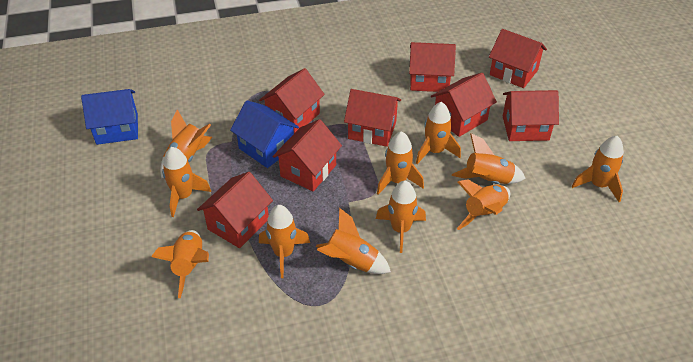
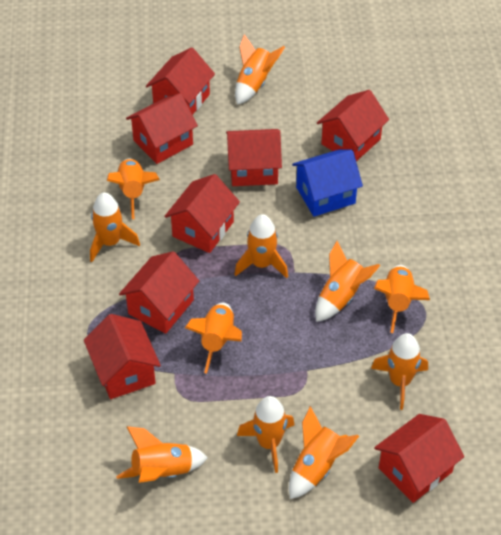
blue house: [81,89,138,145] [230,100,299,168] = 2 -> [292,149,363,217] = 1

